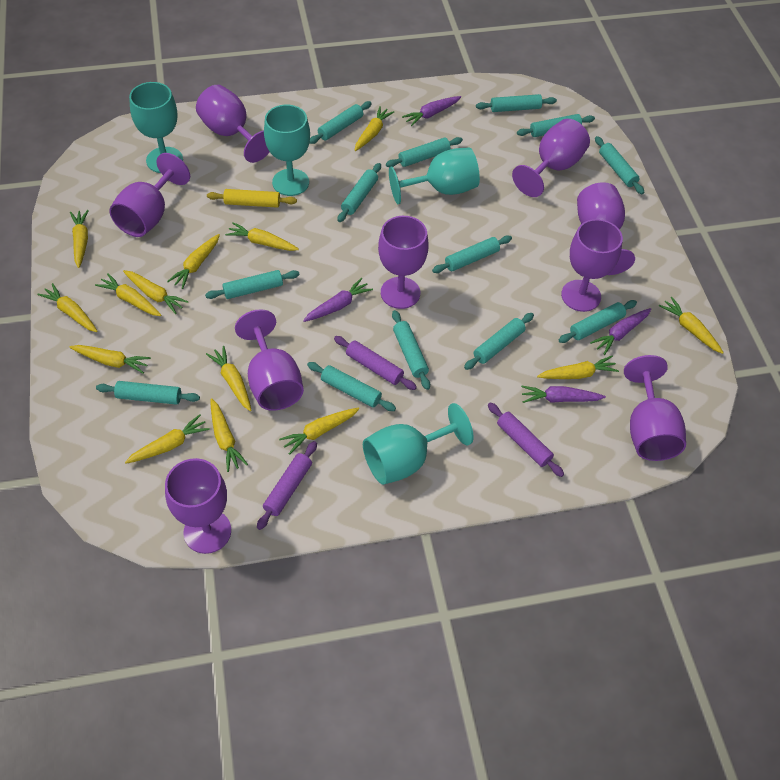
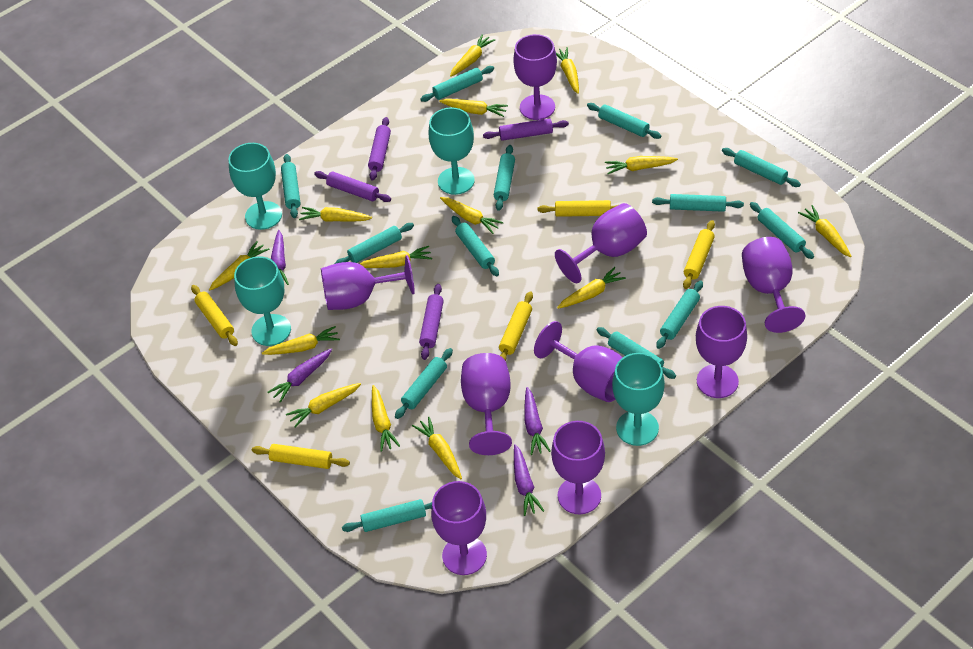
purple rolling pin: [257,441,317,530] [334,336,417,390] [488,403,564,477] = 3 -> [314,171,391,202] [368,117,391,181] [419,284,444,360] [483,118,569,141] = 4
yellow rolling pin: [207,189,297,208] = 1 -> [191,285,238,346] [252,444,350,469] [499,291,533,361] [538,200,618,217] [683,220,715,289] = 5

